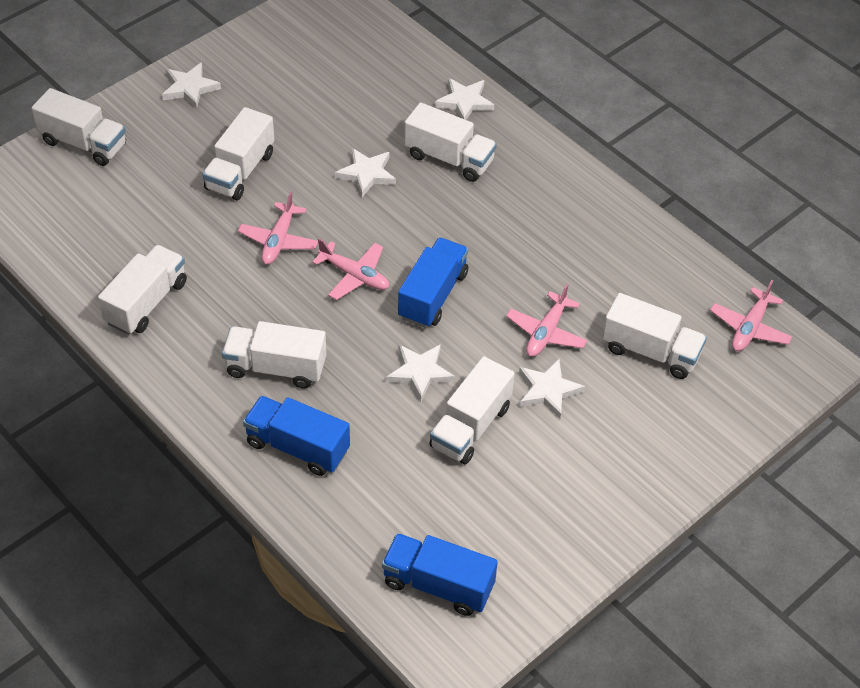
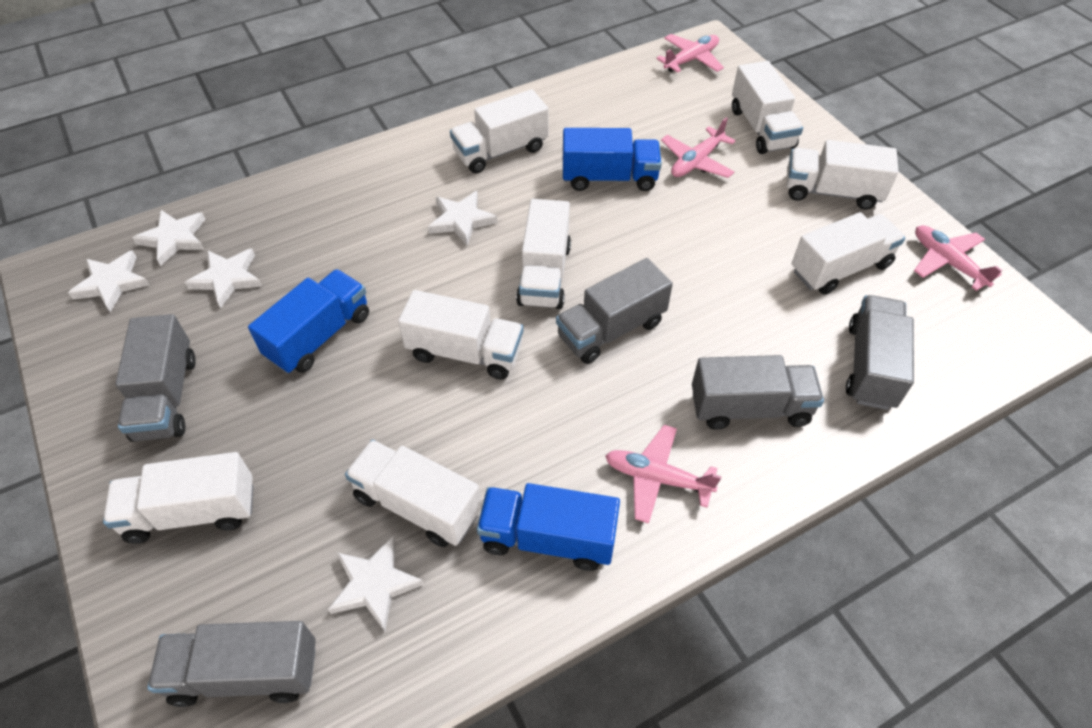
grey truck: none = 0 -> [115,314,196,442] [147,621,316,707] [556,258,673,364] [692,355,824,430] [846,295,914,410] = 5
white truck: [32,88,126,166] [98,245,187,335] [202,107,275,200] [222,321,326,388] [404,102,497,182] [429,356,515,464] [602,293,707,379] = 7 -> [103,452,253,544] [345,440,482,547] [398,290,524,380] [450,89,549,173] [516,199,571,309] [732,61,803,154] [787,140,899,210] [792,212,905,295] = 8

